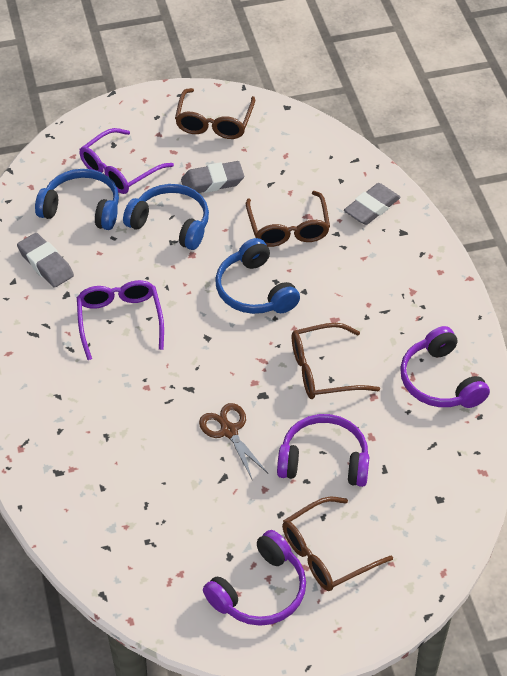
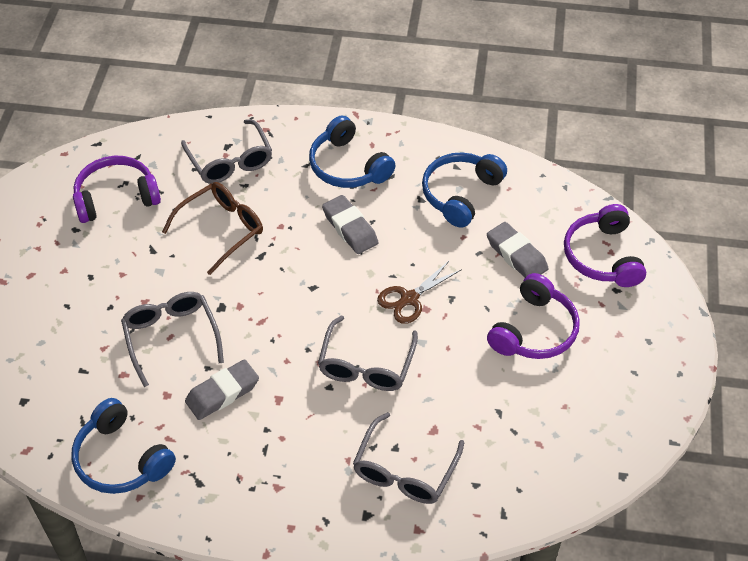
brown glasses: [175,88,255,139] [246,191,330,247] [282,497,393,591] [292,323,380,399] = 4 -> [162,182,263,275] = 1
grey glasses: none = 0 -> [121,292,224,387] [181,119,272,184] [318,316,418,391] [353,412,464,504] = 4
purple glasses: [77,280,164,360] [79,128,174,194] = 2 -> none = 0

